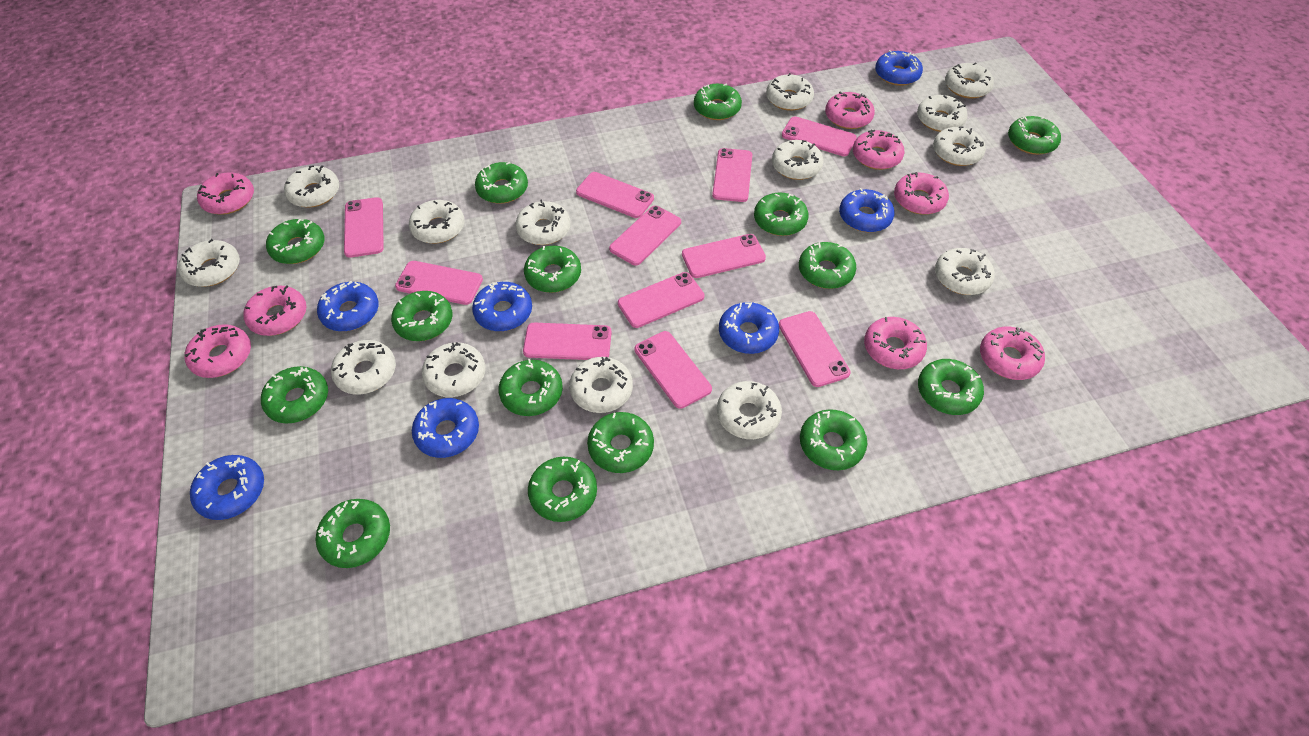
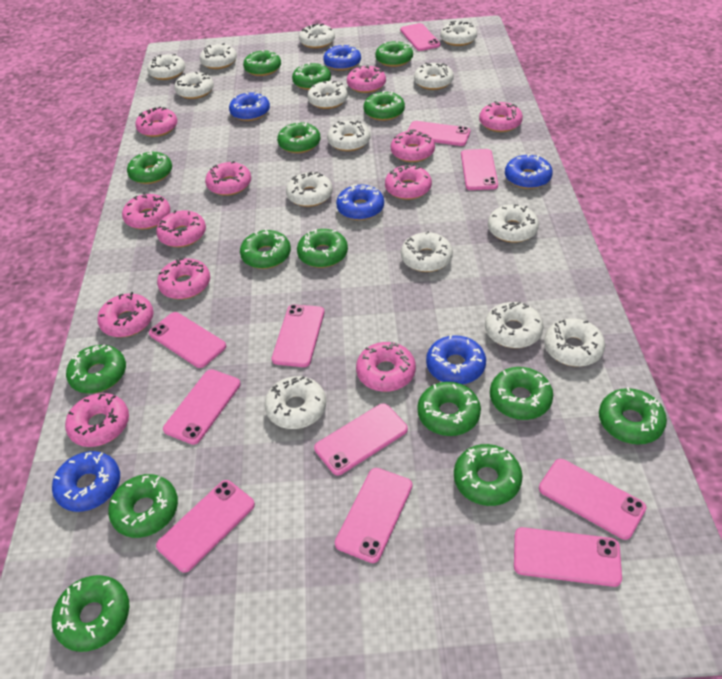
blue donut: [190,455,264,520] [317,281,379,331] [412,398,479,458] [472,282,532,331] [719,302,779,354] [839,188,895,232] [875,50,923,86] = 7 -> [52,451,120,512] [229,92,270,121] [323,45,361,71] [336,184,384,220] [426,335,486,384] [505,154,553,189] = 6
pink donut: [185,324,251,378] [197,173,254,214] [243,285,306,336] [825,92,875,129] [853,130,904,170] [864,317,927,369] [894,172,949,215] [980,327,1045,380] = 8 -> [65,393,129,447] [97,292,154,337] [122,193,171,229] [135,107,177,137] [156,210,206,247] [157,258,210,299] [205,161,251,196] [347,64,386,93] [356,342,416,392] [385,164,432,200] [391,129,435,162] [479,101,523,132] = 12

